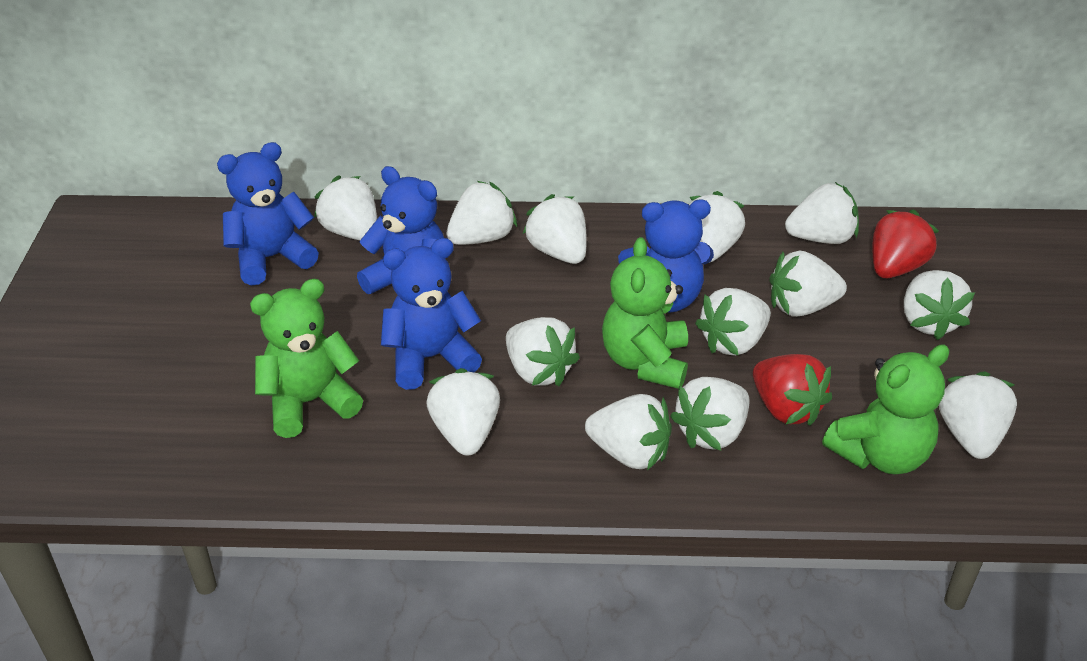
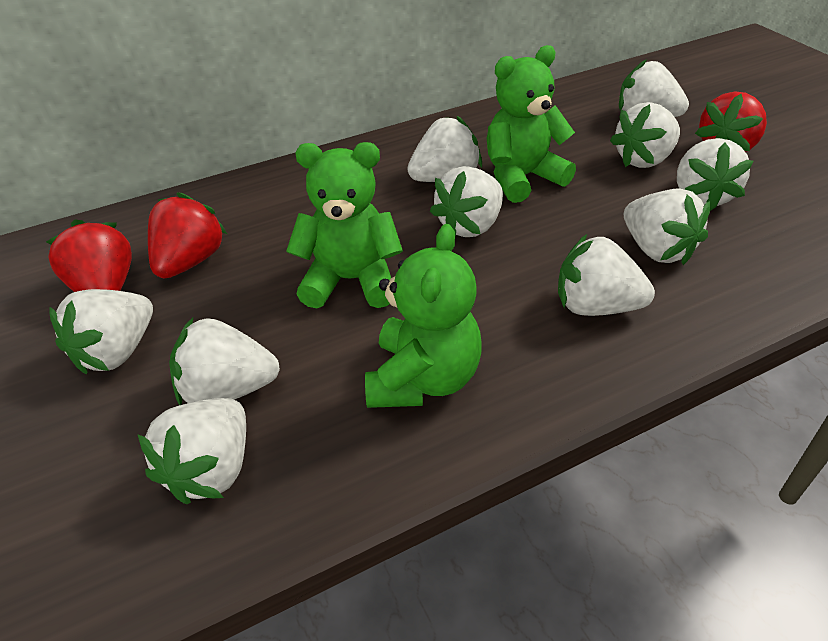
blue teddy bear: [217,142,319,286] [357,166,446,294] [381,238,482,390] [618,199,714,312] = 4 -> none = 0
red strawberry: [753,354,832,426] [872,210,939,278] = 2 -> [46,220,132,292] [148,192,227,278] [695,91,767,152] = 3
white strawberry: [314,175,377,240] [426,368,500,456] [446,181,517,245] [506,317,580,386] [523,194,587,264] [585,394,672,470] [670,377,750,451] [689,191,745,263] [695,288,771,356] [770,251,847,317] [785,182,859,244] [904,270,975,340] [939,371,1017,459] = 13 -> [49,289,153,374] [138,398,246,504] [169,317,280,405] [407,116,482,182] [430,166,503,237] [558,234,655,316] [610,102,680,168] [619,59,689,117] [624,189,710,265] [677,138,753,211] = 10

